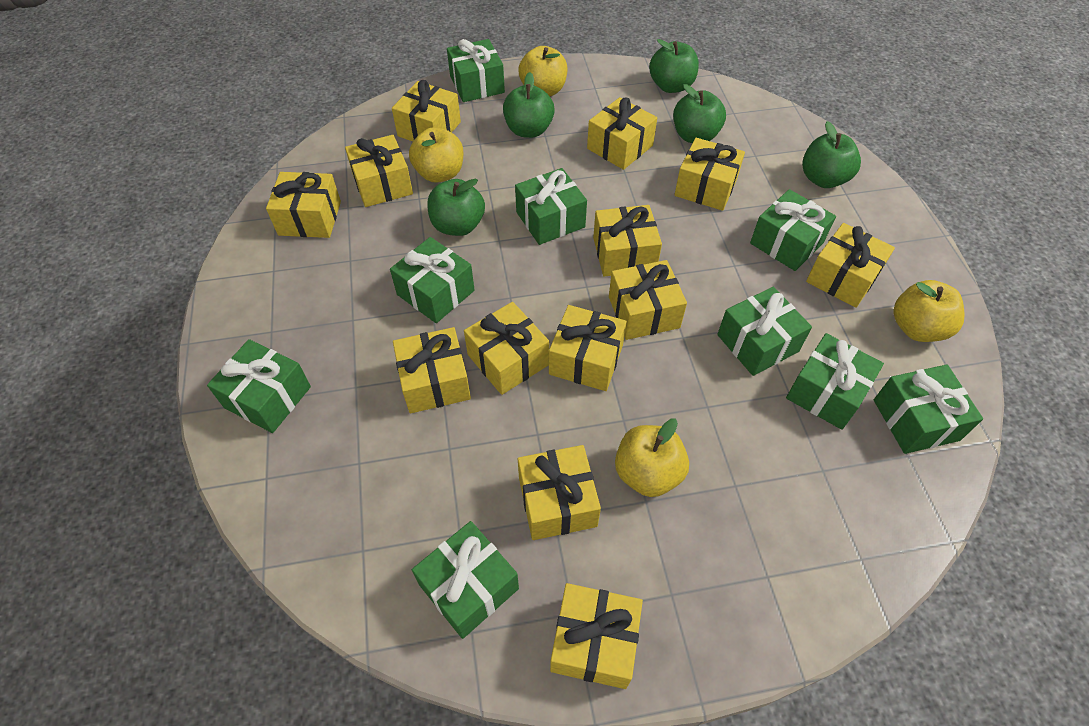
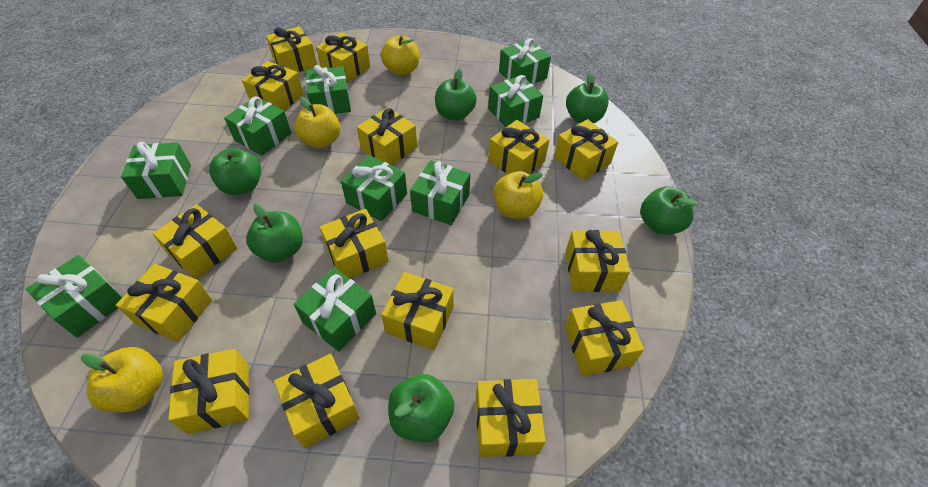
green apple: [427,179,485,236] [503,72,555,138] [649,39,699,93] [673,84,726,143] [802,121,861,188] = 5 -> [209,148,261,195] [246,204,303,263] [388,374,454,443] [435,69,477,121] [566,72,609,124] [640,186,698,235] = 6
yellow gift: [266,172,341,238] [345,135,413,207] [392,80,461,142] [393,327,471,413] [464,302,549,395] [518,445,601,540] [549,305,627,391] [550,583,643,689] [587,97,657,170] [593,205,662,277] [609,260,687,340] [674,138,745,211] [806,223,895,308] = 13 -> [116,264,212,342] [153,204,237,279] [168,349,249,434] [242,61,304,111] [266,27,317,72] [274,354,360,448] [316,32,370,82] [319,209,389,279] [357,107,417,166] [381,272,454,350] [476,379,546,457] [488,120,549,174] [554,119,618,181] [565,300,644,376] [566,230,630,292] = 15

